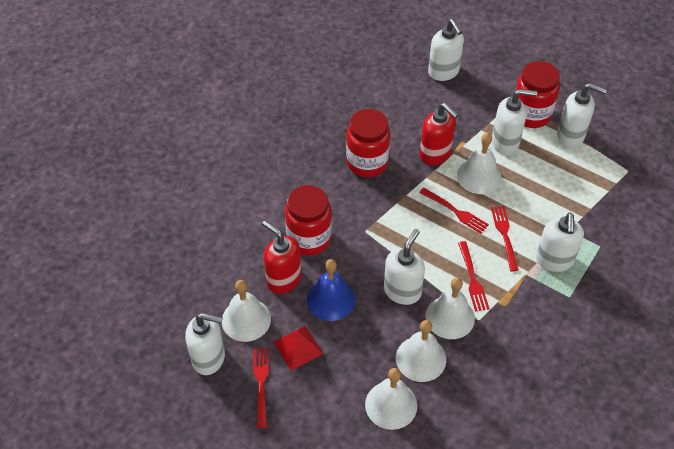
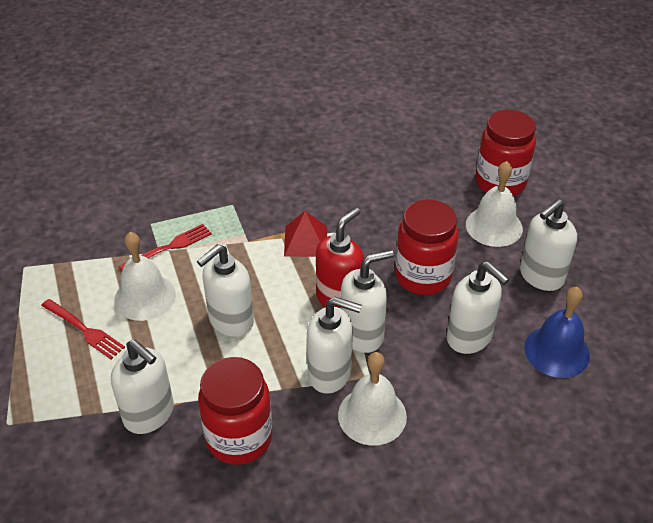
red fork: [253,348,269,428] [419,188,489,234] [458,241,489,312] [491,206,519,272] = 4 -> [41,299,125,359] [119,224,212,271] = 2
red soap dispenser: [262,220,301,294] [420,103,459,165] = 2 -> [316,207,364,309] = 1
white bell: [222,280,271,342] [365,368,417,430] [396,320,446,382] [426,277,475,339] [457,133,502,194] = 5 -> [114,232,176,321] [338,352,407,446] [466,161,523,247] = 3

